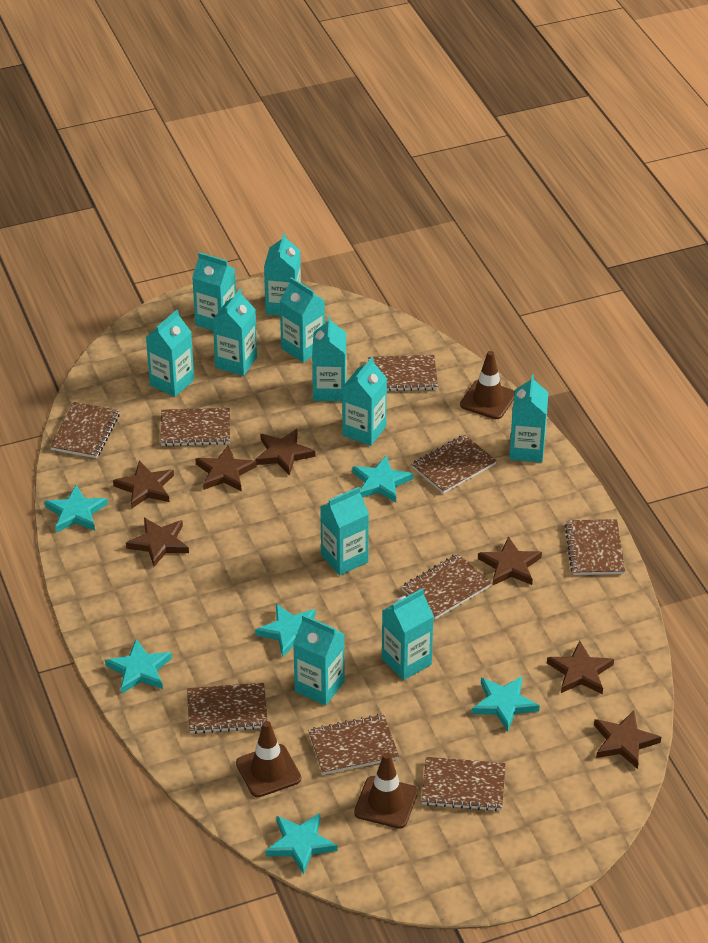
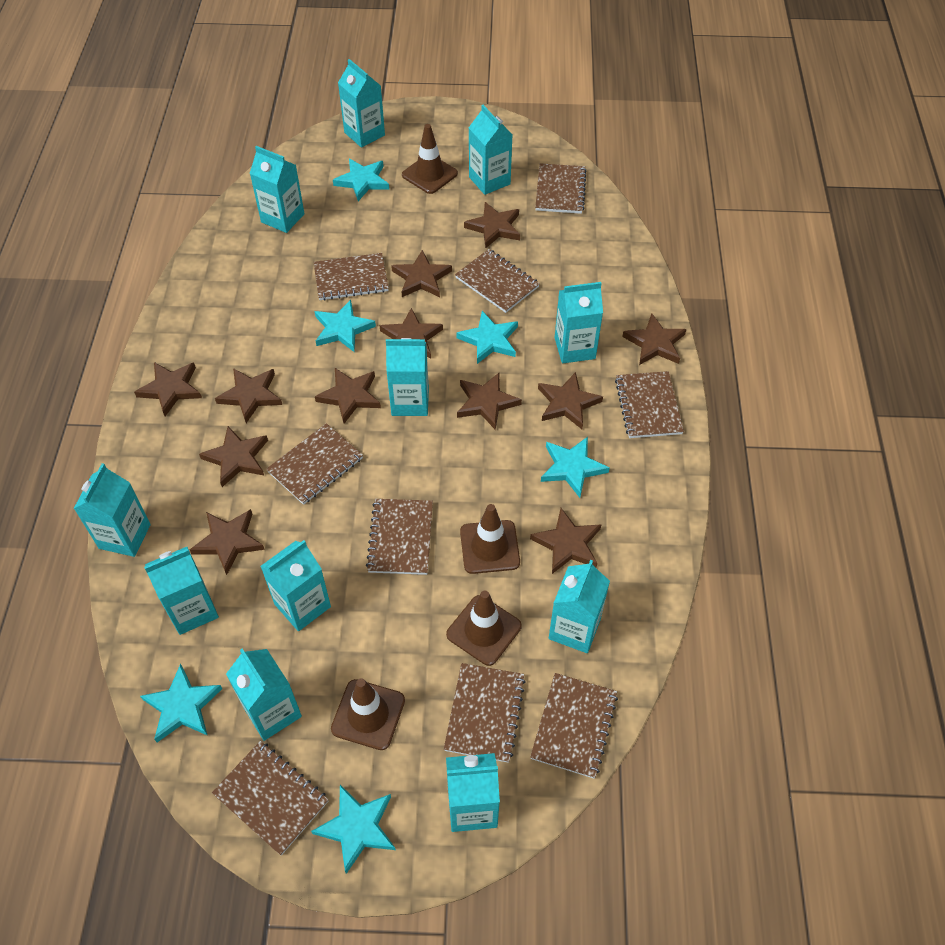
brown star: [113,461,174,508] [126,518,189,567] [196,445,257,492] [255,429,315,476] [478,536,542,586] [547,641,614,694] [594,711,661,769] = 7 -> [134,362,202,416] [190,509,265,575] [199,426,268,487] [215,368,282,423] [315,368,381,423] [379,308,443,358] [391,250,452,297] [457,373,522,430] [464,202,520,248] [530,508,602,574] [538,372,603,429] [622,314,686,365] = 12
brown traffic cone: [236,721,301,797] [354,753,418,829] [460,351,515,419] = 3 -> [331,678,405,750] [402,124,458,194] [446,590,522,666] [460,504,520,574] = 4

